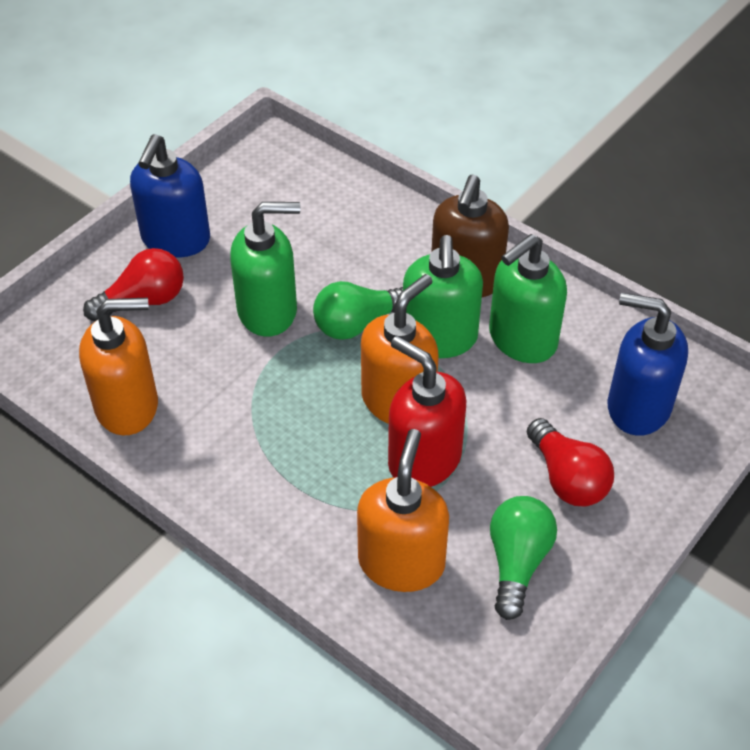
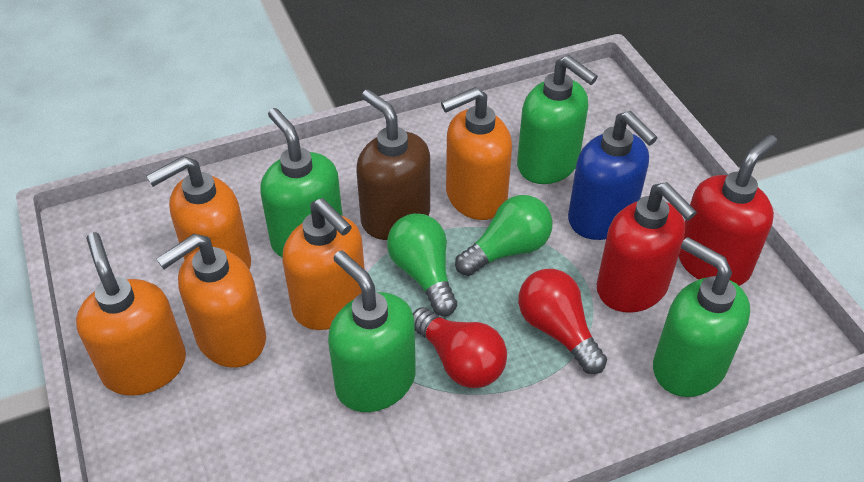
blue soap dispenser: [130,134,210,258] [608,293,688,436] = 2 -> [568,111,658,240] = 1
green soap dispenser: [230,202,300,337] [403,235,483,358] [489,234,567,363] = 3 -> [260,108,342,258] [328,250,416,412] [517,55,598,184] [653,237,750,397] = 4
orange soap dispenser: [79,298,158,435] [357,429,449,592] [361,274,439,424] = 3 -> [76,232,186,395] [147,156,251,270] [156,234,266,368] [282,198,365,330] [441,87,512,220] = 5
red soap dispenser: [388,336,466,487] = 1 -> [597,182,697,313] [679,135,777,286] = 2

